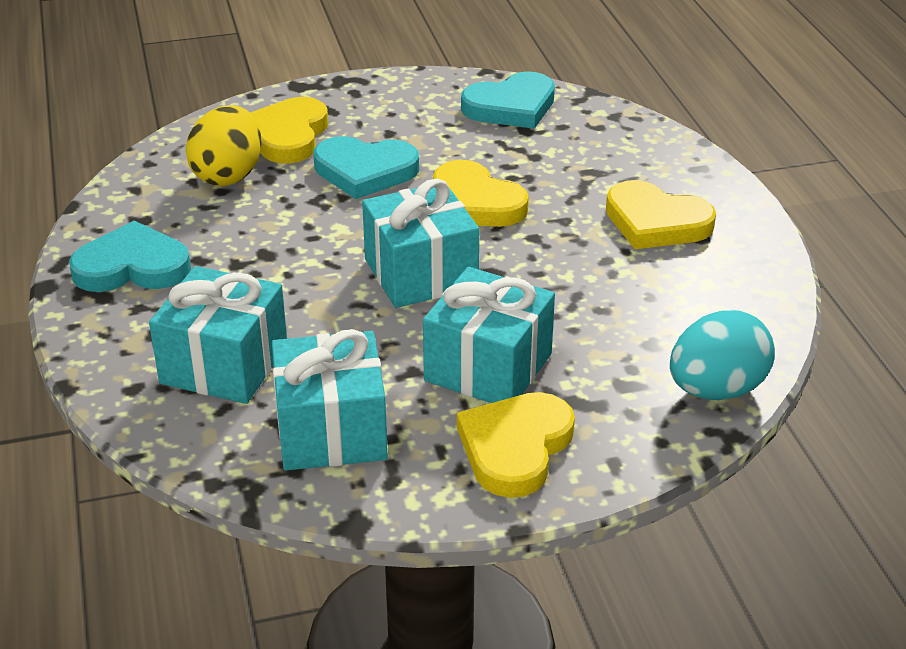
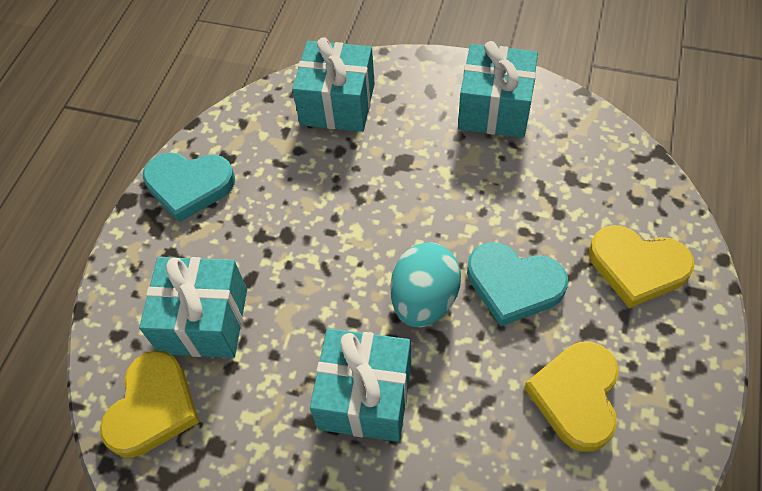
turquoise heart: [69,221,191,292] [314,136,419,199] [461,71,555,129] = 3 -> [143,152,235,223] [467,242,568,326] = 2
yellow egg: [186,105,262,186] = 1 -> none = 0
yellow heart: [250,97,328,163] [433,160,529,227] [457,392,575,498] [606,180,716,249] = 4 -> [100,350,199,458] [524,341,619,452] [589,225,694,308] = 3

